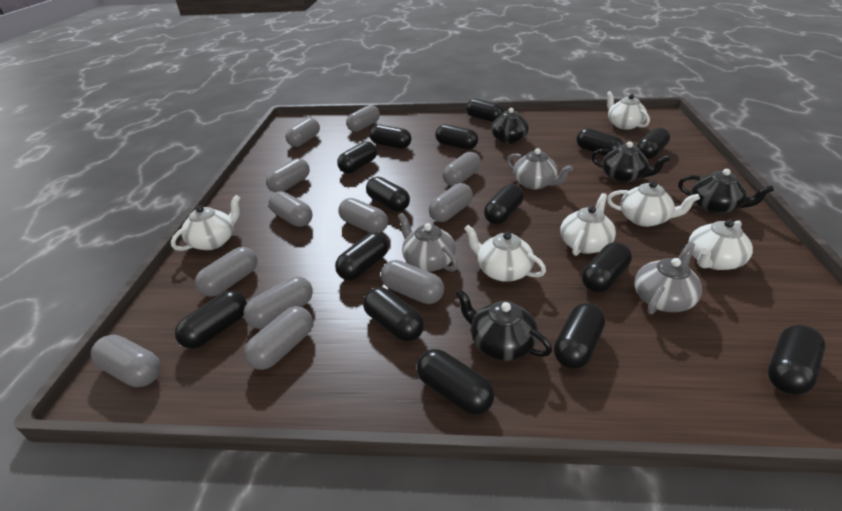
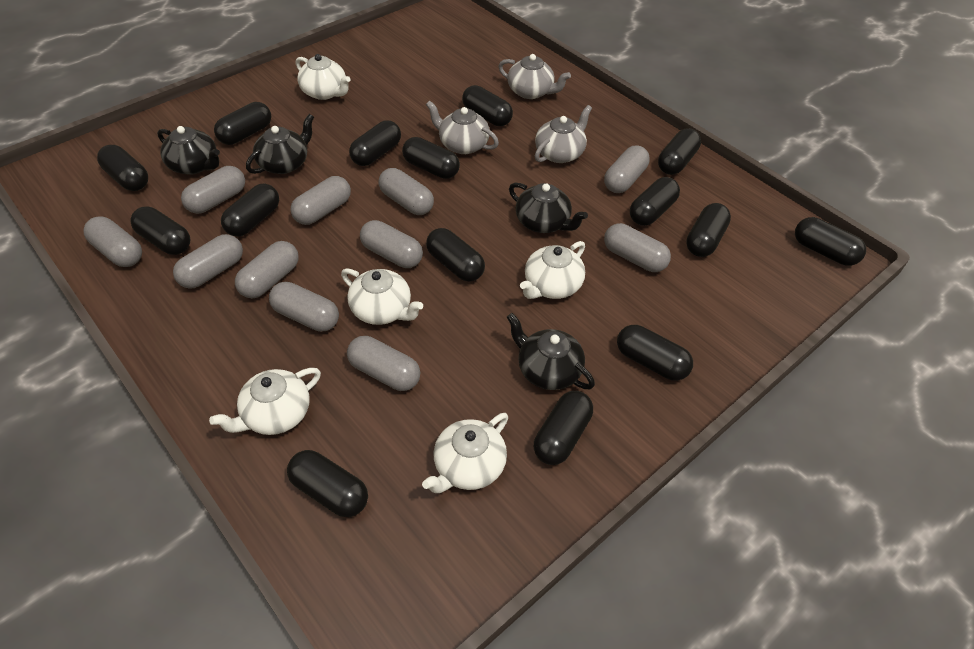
grey capsule: [91,335,161,387] [195,247,258,297] [243,276,313,329] [244,306,313,370] [266,158,310,193] [268,191,313,227] [285,118,320,147] [338,198,388,233] [346,105,380,132] [381,260,444,304] [429,183,473,222] [443,152,481,186] = 12 -> [84,216,142,267] [173,234,243,289] [181,166,245,214] [235,241,299,298] [269,282,339,332] [290,176,351,225] [347,336,420,391] [360,220,423,268] [378,168,434,215] [604,146,650,193] [604,223,671,272] = 11
white teapot: [171,195,241,251] [464,225,546,282] [560,193,616,256] [607,91,650,130] [607,181,700,227] [689,220,753,270] = 6 -> [209,368,321,435] [296,54,351,100] [341,268,423,325] [422,413,508,493] [520,241,585,299] = 5

